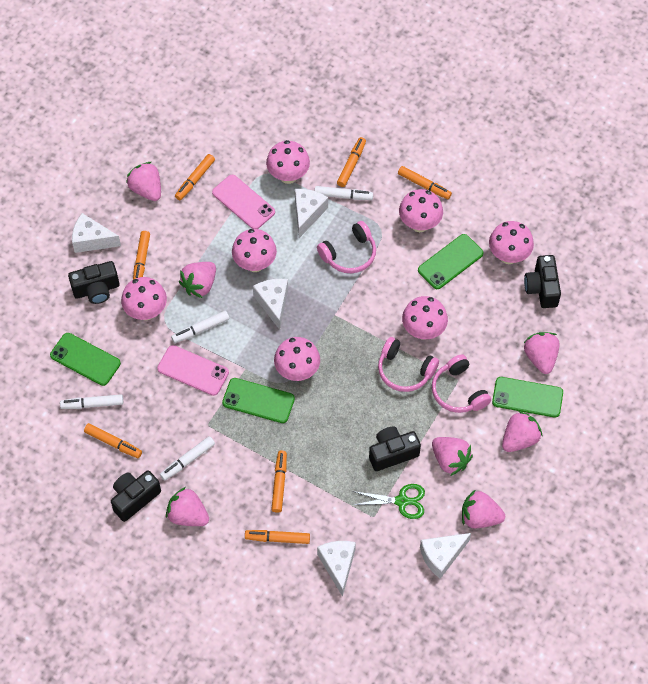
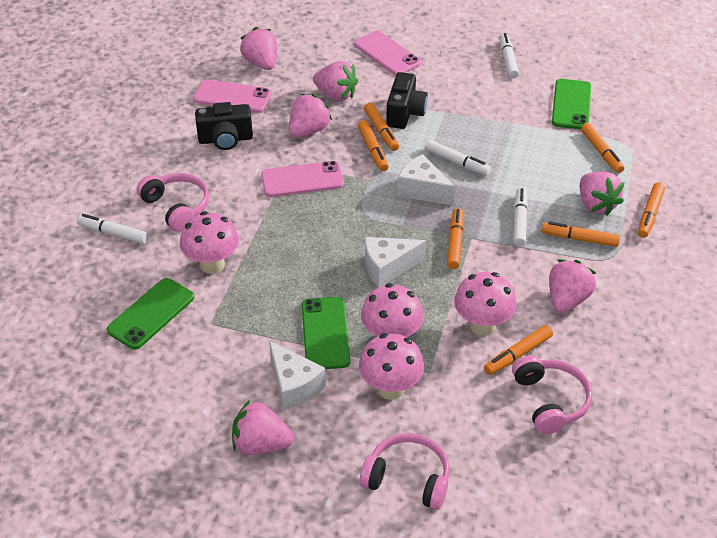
black camera: [68,261,119,304] [111,470,161,522] [369,427,421,471] [524,255,561,308] = 4 -> [195,102,253,150] [386,72,428,129] = 2
green phone: [50,333,121,386] [222,378,295,423] [418,234,484,289] [492,377,563,418] = 4 -> [107,278,194,349] [302,297,350,369] [552,79,591,129] = 3
green scissors: [353,484,425,519] = 1 -> none = 0
pink mushroom: [121,277,167,320] [232,229,277,272] [266,140,310,184] [274,337,320,381] [399,189,443,232] [402,296,448,340] [489,221,534,264] = 7 -> [180,212,239,274] [359,333,424,400] [361,283,424,337] [454,272,517,336] = 4
pink phone: [157,345,229,396] [212,175,275,229] = 2 -> [193,79,272,113] [261,161,344,197] [354,31,421,75] = 3
pink strawberry: [126,162,161,201] [166,487,209,526] [179,262,216,298] [432,437,473,476] [462,490,505,528] [502,411,543,452] [524,332,560,374] = 7 -> [232,400,294,455] [240,27,277,70] [289,94,332,138] [313,61,358,101] [549,259,596,313] [580,171,624,216] = 6
white cheese: [72,213,121,253] [253,279,288,330] [295,189,328,238] [317,541,356,597] [420,533,471,579] = 5 -> [269,340,326,410] [365,237,426,287] [397,154,455,206] = 3

